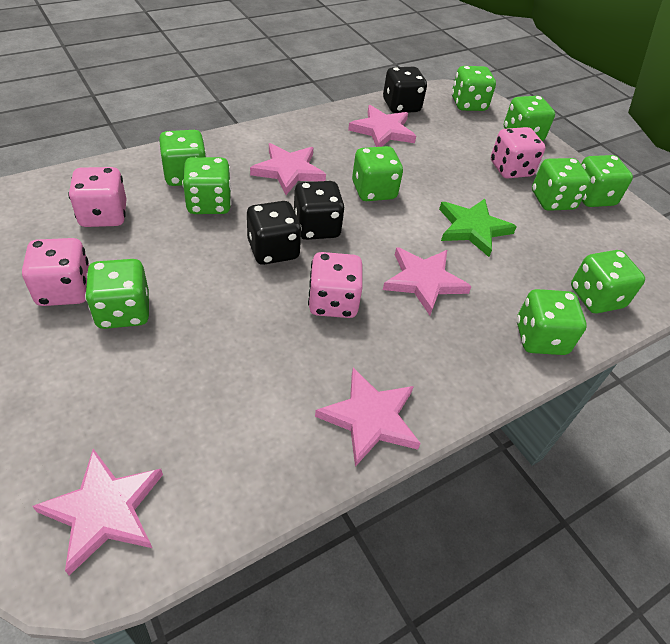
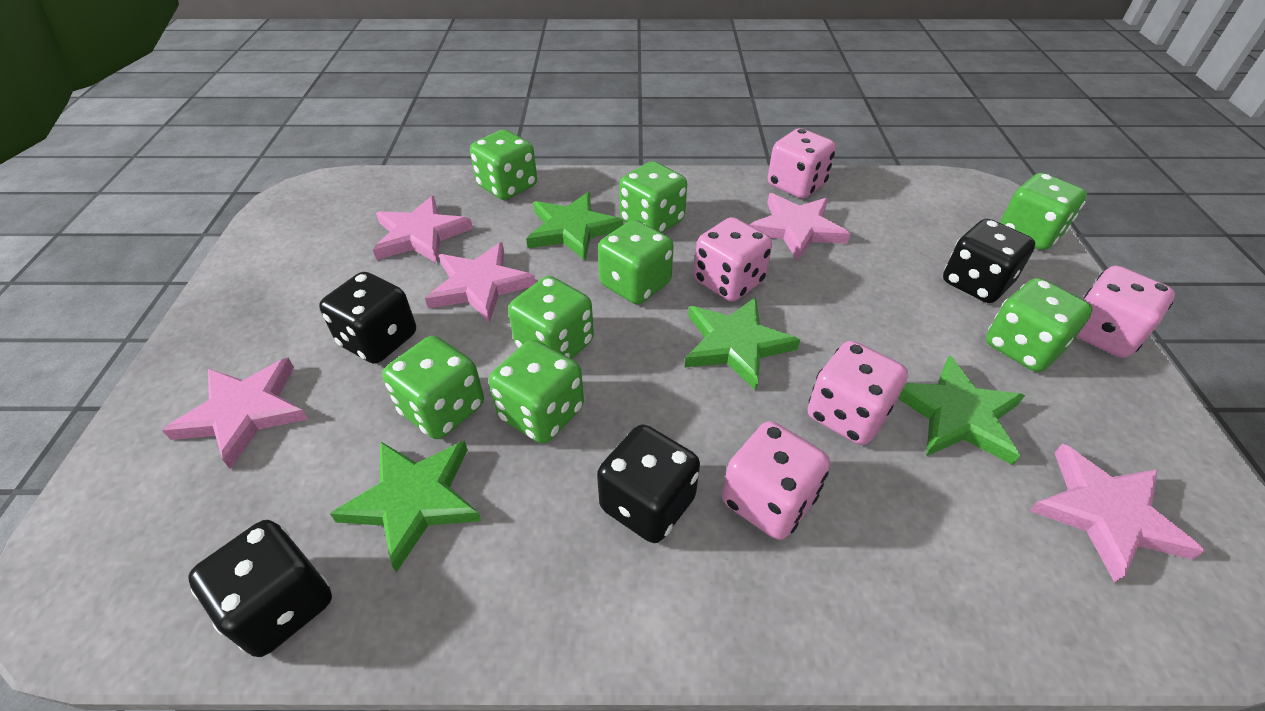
black dice: [247,201,302,265] [294,181,345,240] [383,67,427,113] = 3 -> [188,520,332,657] [319,272,416,364] [597,424,700,543] [943,219,1035,303] = 4
green dice: [85,259,149,329] [159,130,206,186] [182,157,232,214] [352,146,403,201] [452,66,496,111] [504,96,555,141] [517,289,587,355] [532,158,591,211] [571,250,645,313] [581,155,633,207] = 10 -> [382,336,484,439] [470,130,537,200] [489,340,584,443] [508,276,594,359] [598,220,674,304] [619,161,687,233] [986,278,1093,372] [1000,173,1087,250] = 8
green star: [439,199,517,257] = 1 -> [330,441,481,573] [526,192,623,260] [685,297,800,391] [898,355,1025,465] = 4
pink dice: [22,238,89,306] [68,167,127,227] [308,252,363,318] [491,127,545,179] = 4 -> [694,217,772,301] [722,421,830,540] [768,128,836,199] [807,341,908,445] [1076,266,1175,358] = 5

